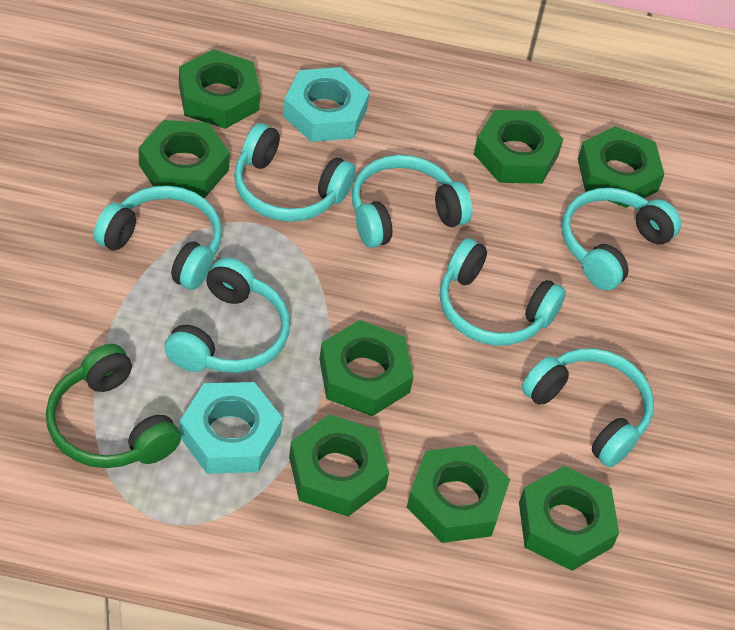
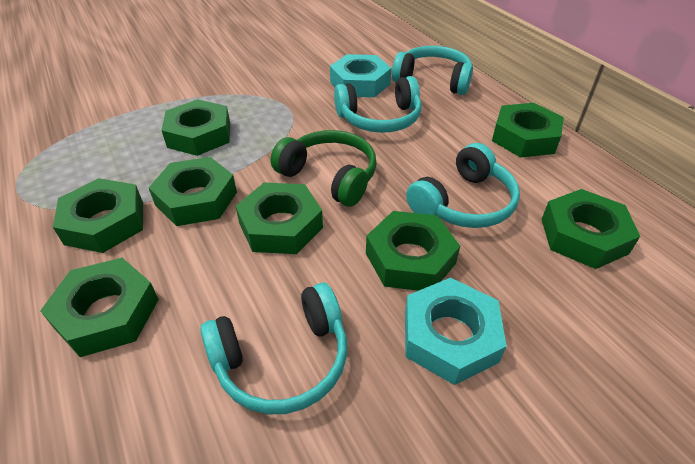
turquoise headphones: [94,186,222,290] [164,258,290,373] [234,123,356,222] [352,155,472,248] [440,238,566,346] [522,348,654,467] [562,188,681,291] = 7 -> [200,283,347,414] [334,76,421,133] [392,46,473,95] [406,143,520,228] = 4

